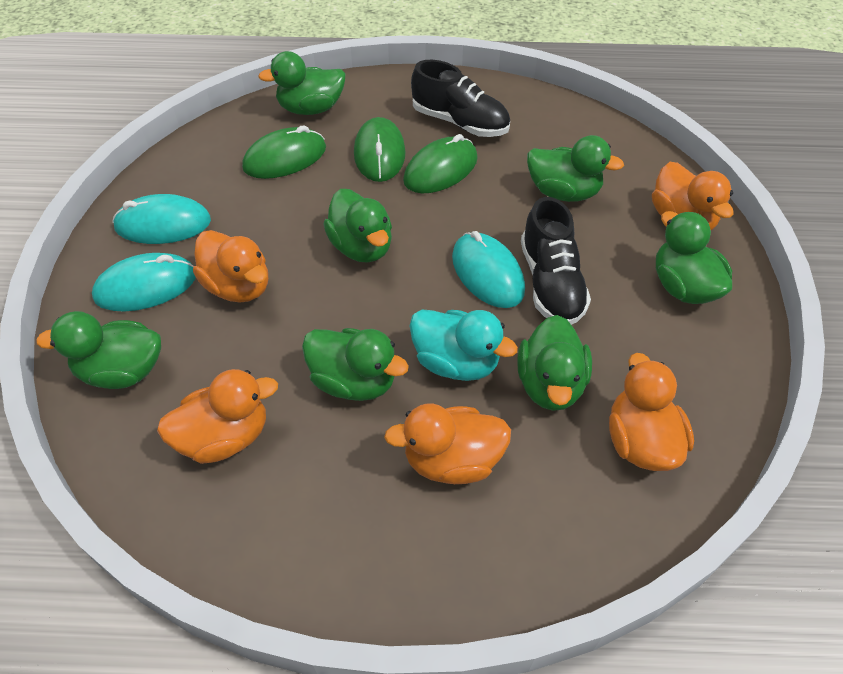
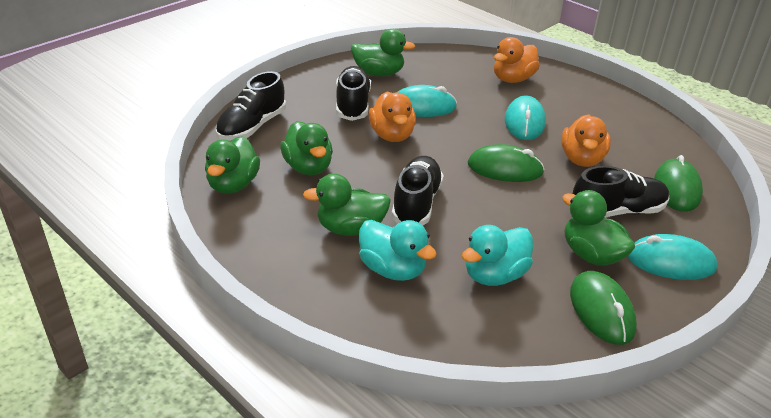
black shoe: [411,60,510,137] [521,197,591,325] = 2 -> [216,71,286,141] [336,66,371,121] [392,156,444,225] [573,166,670,218] = 4
green duck: [36,311,161,389] [258,51,345,115] [302,328,409,401] [324,189,392,263] [517,315,592,411] [527,135,624,202] [656,211,732,304] = 7 -> [205,136,260,194] [280,121,333,175] [303,173,391,236] [351,29,415,77] [562,190,635,266] = 5
orange duck: [157,369,278,464] [193,230,268,303] [384,403,511,484] [609,353,694,471] [652,162,733,230] = 5 -> [368,92,416,142] [494,37,540,83] [561,114,611,167] = 3
turquoise duck: [410,310,518,381] = 1 -> [359,220,437,281] [462,225,533,286] = 2

